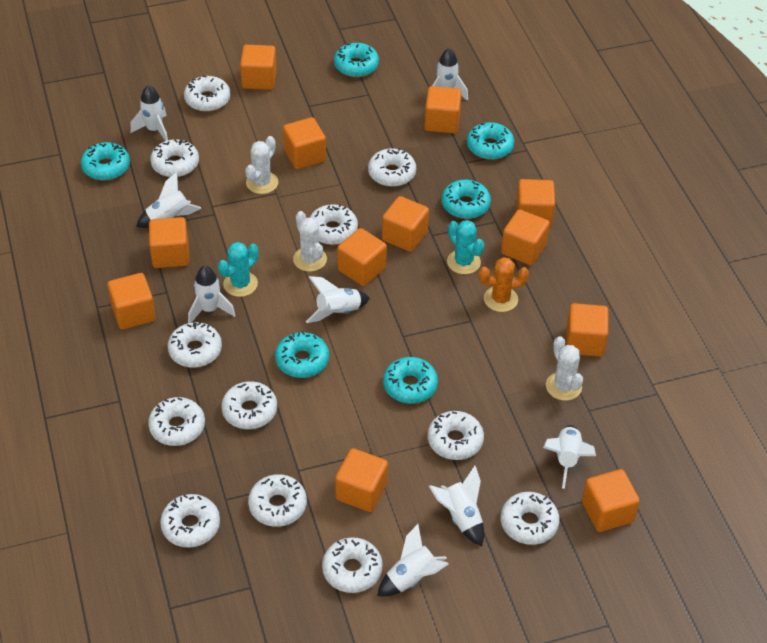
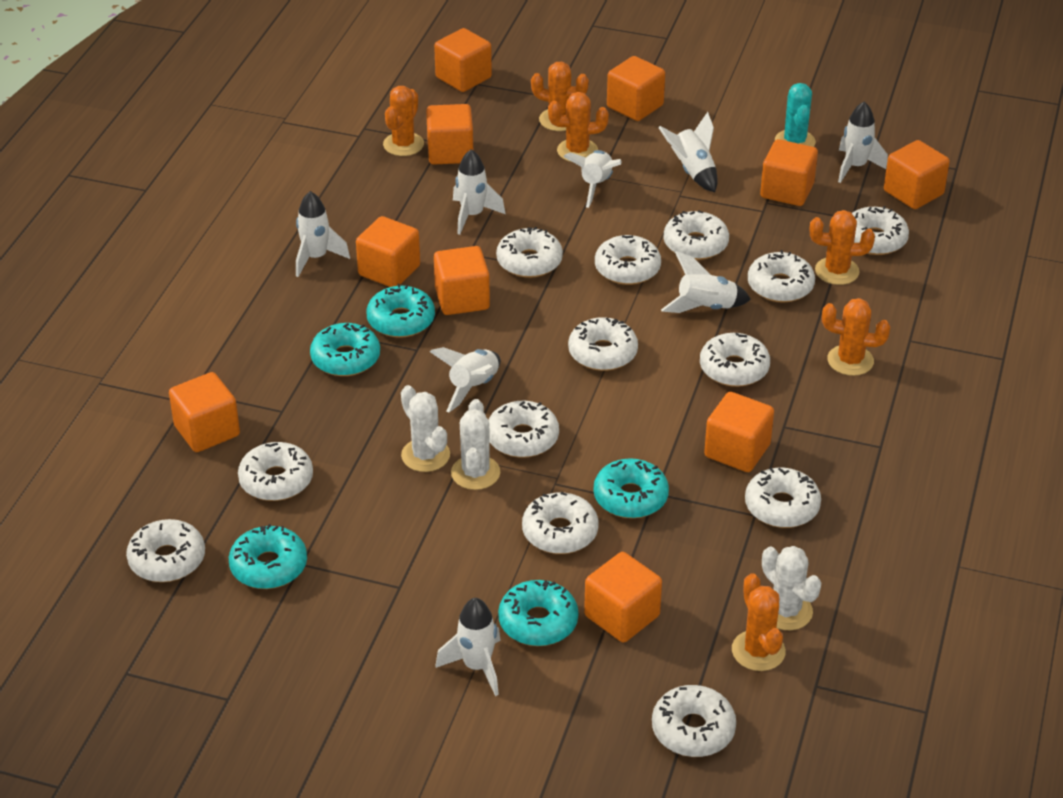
orange cactus: [479,257,529,312] = 1 -> [383,86,424,156] [531,62,589,131] [548,92,609,162] [732,573,786,671] [810,210,875,285] [822,298,890,376] = 6
orange cube: [107,273,156,330] [149,217,189,268] [240,45,277,90] [283,117,326,169] [335,448,388,512] [337,228,387,286] [382,196,429,252] [424,86,462,133] [501,209,550,265] [516,179,555,227] [566,303,608,357] [582,469,640,532] = 12 -> [169,372,240,452] [356,216,420,287] [426,104,473,164] [434,28,492,92] [434,246,490,315] [584,552,662,642] [607,56,665,121] [704,392,774,472] [760,139,818,206] [884,140,950,209] = 10
turquoise cactus: [218,242,259,297] [447,220,484,274] = 2 -> [775,83,816,147] = 1
turquoise donut: [81,142,130,180] [275,331,329,378] [334,43,379,77] [383,357,438,404] [442,180,491,219] [467,122,514,160] = 6 -> [229,524,307,589] [310,323,380,376] [366,284,435,338] [498,580,578,646] [594,458,669,518] = 5
white donut: [148,397,205,446] [150,139,199,177] [160,494,220,547] [168,322,222,368] [184,76,230,112] [221,381,277,429] [248,474,307,527] [310,204,358,245] [322,537,383,593] [368,148,416,187] [428,411,484,460] [501,492,560,545] = 12 -> [126,519,205,582] [238,442,313,501] [488,401,559,458] [496,227,563,278] [522,492,599,554] [568,317,638,371] [595,235,661,285] [652,685,736,757] [664,210,729,260] [700,333,770,387] [745,468,821,528] [748,250,815,303] [852,206,909,255] = 13

